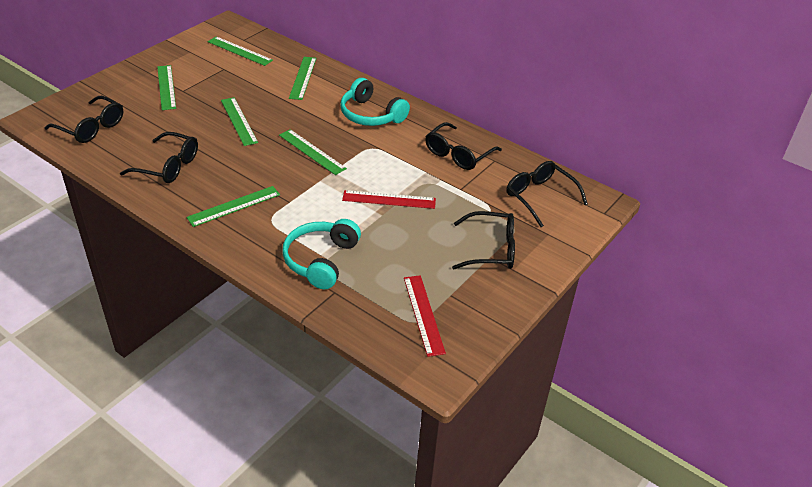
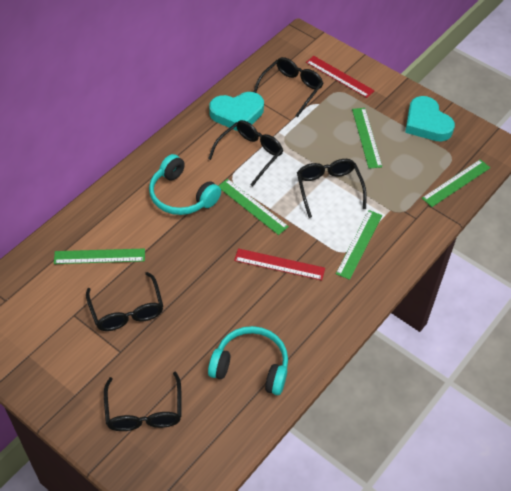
green ruler: [157,65,176,110] [186,186,280,227] [208,36,273,66] [221,97,258,146] [279,129,347,175] [289,57,317,100] = 6 -> [54,248,145,264] [218,179,289,235] [336,210,382,280] [352,108,382,169] [422,159,490,207] = 5
turquoise heart: none = 0 -> [209,92,264,131] [405,96,455,141] = 2

